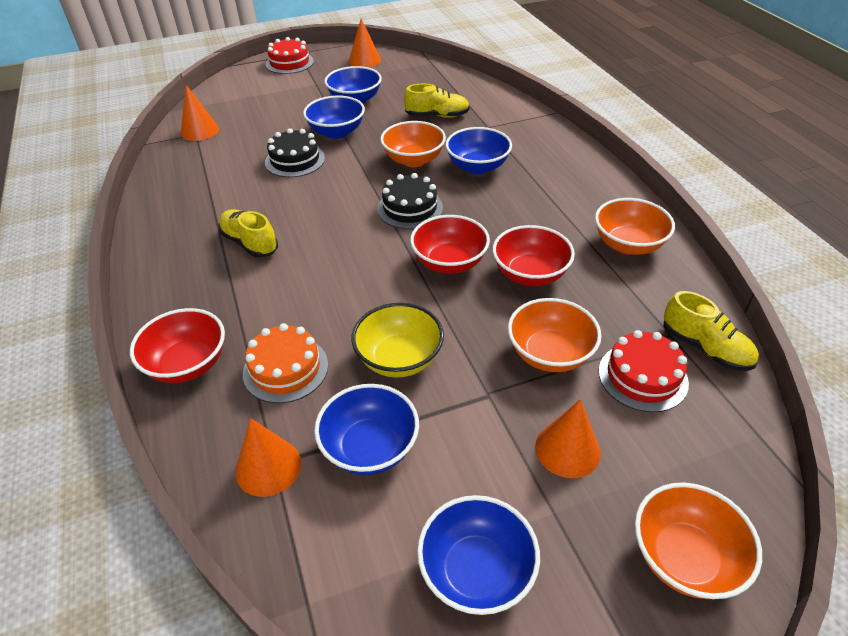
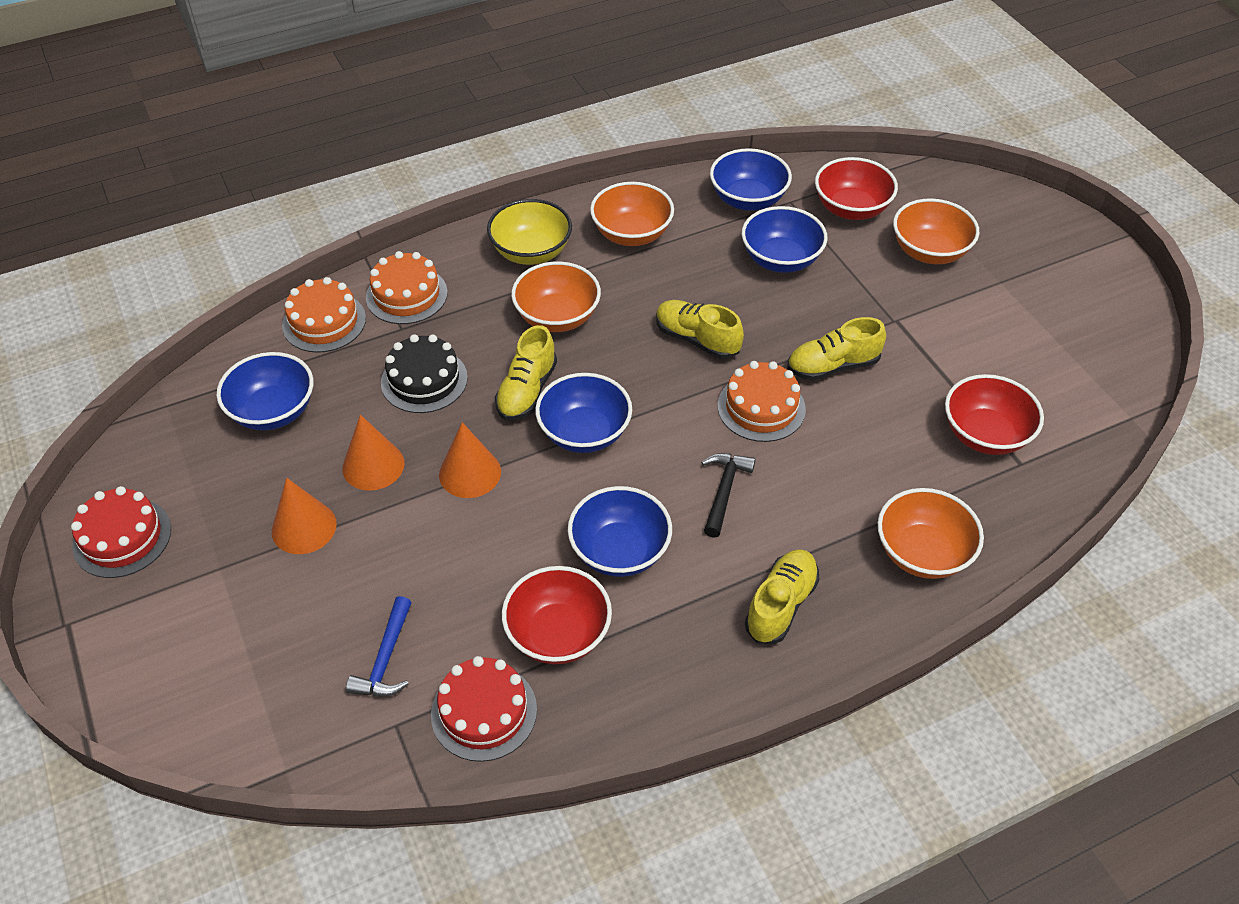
black cake: [265,128,325,177] [377,173,443,229] = 2 -> [381,334,468,413] = 1
black hammer: none = 0 -> [701,453,756,538] = 1
blue hammer: none = 0 -> [346,596,412,696] = 1
orange cake: [243,323,328,403] = 1 -> [282,277,366,353] [366,251,448,324] [718,361,806,442] = 3
orange cone: [181,85,219,141] [235,418,301,497] [349,19,381,67] [535,399,601,478] = 4 -> [272,478,337,554] [342,415,404,491] [439,422,501,498] = 3
yellow shoe: [218,209,278,258] [404,84,470,118] [663,291,759,371] = 3 -> [495,325,557,420] [656,300,744,359] [745,549,819,644] [787,317,886,381] = 4

